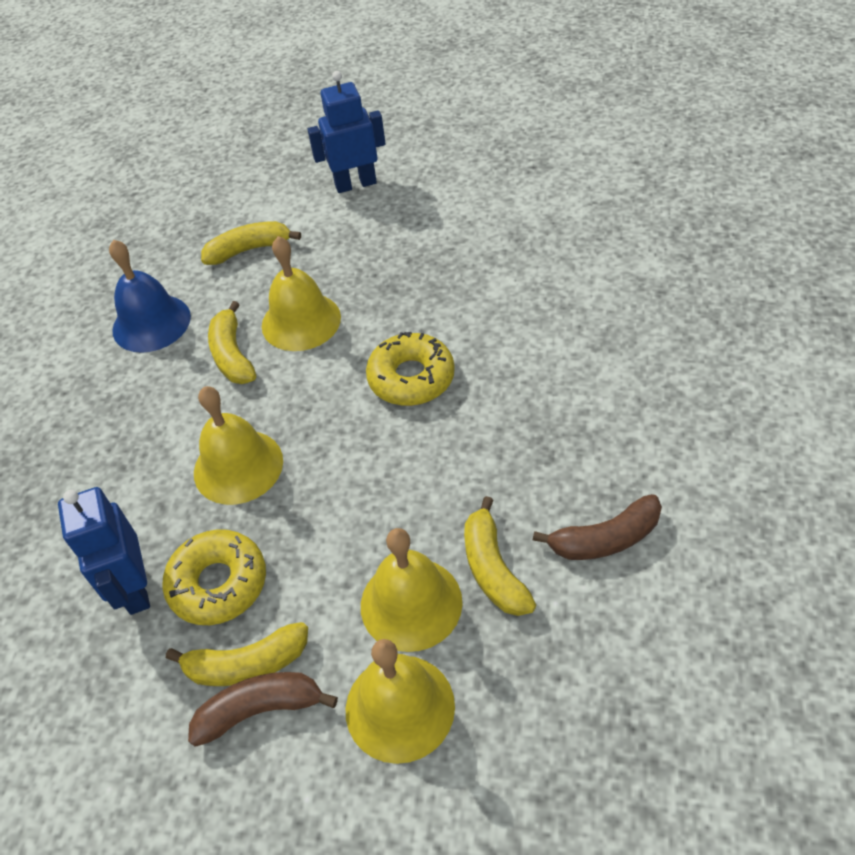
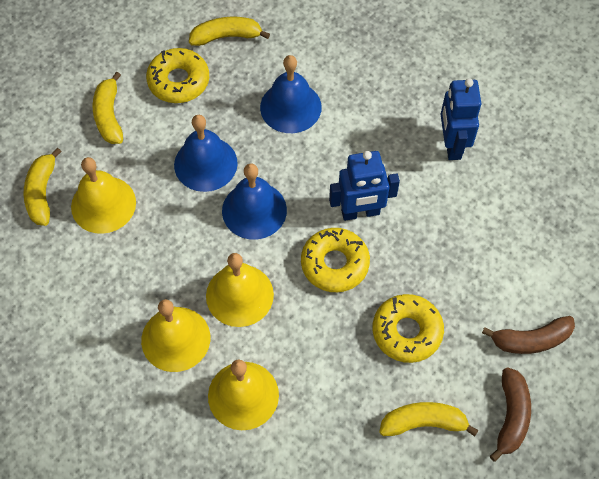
blue bell: [109,240,191,353] = 1 -> [174,115,238,192] [222,163,287,240] [260,55,322,133] = 3
yellow donut: [162,529,266,625] [366,332,455,406] = 2 -> [146,48,209,103] [301,228,370,292] [373,294,444,363] = 3

